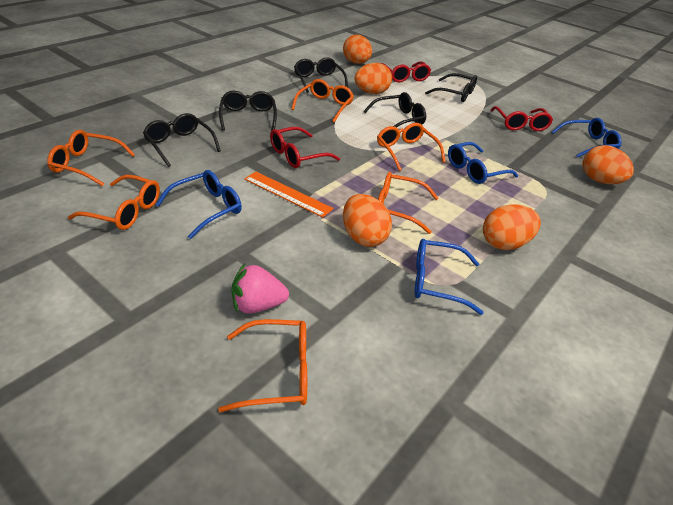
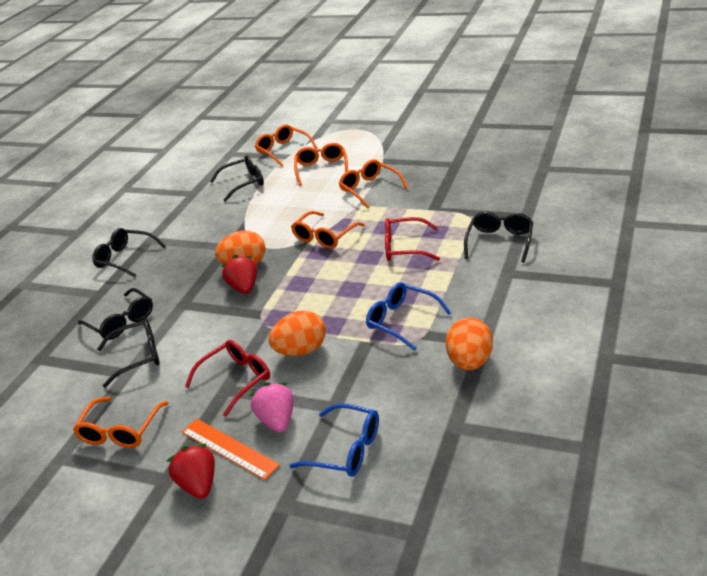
blue glasses: [156,170,242,239] [415,239,484,315] [448,142,518,184] [551,118,622,158] = 4 -> [290,403,379,477] [366,282,451,351] = 2
orange egg: [343,35,372,64] [343,194,392,247] [354,63,392,94] [483,204,541,250] [582,145,634,184] = 5 -> [215,230,266,264] [269,310,326,356] [446,317,493,370] = 3
orange glasses: [47,130,135,187] [68,175,160,230] [218,319,307,412] [291,79,354,122] [377,123,445,171] [378,172,439,234] = 6 -> [73,397,168,448] [255,124,317,166] [291,211,365,249] [294,143,348,186] [339,160,408,209] = 5
red glasses: [270,127,340,168] [381,61,431,82] [490,106,553,131] = 3 -> [185,340,270,417] [385,217,440,261] = 2
red strawberry: none = 0 -> [167,444,215,499] [221,255,257,294] = 2

